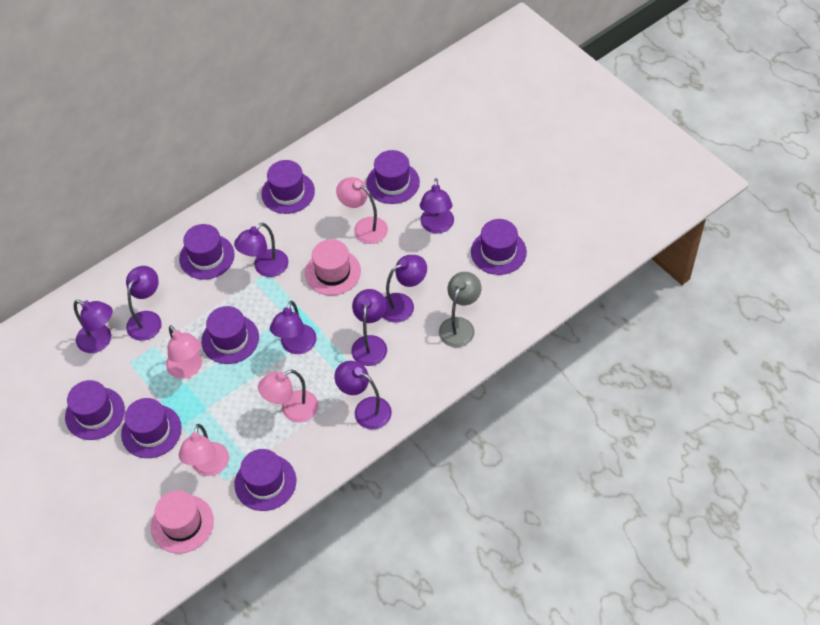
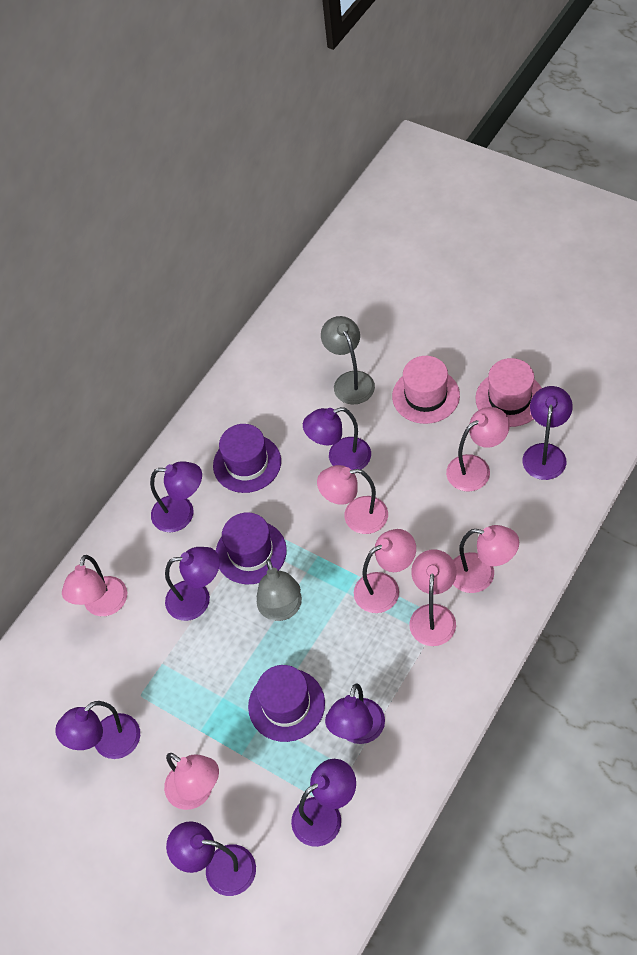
grey lamp: [439,272,481,347] = 1 -> [257,559,302,621] [321,316,375,405] = 2
pink lamp: [166,325,202,379] [179,424,229,476] [258,370,319,423] [336,177,388,244] = 4 -> [62,555,127,616] [164,753,219,810] [317,465,388,534] [354,529,416,613] [410,549,457,646] [446,407,510,491] [453,525,519,593] = 7
purple hat: [65,380,125,440] [121,398,182,458] [179,224,235,280] [201,306,259,364] [234,449,296,511] [261,160,315,214] [366,150,420,204] [471,219,527,275] = 8 -> [213,424,281,493] [216,512,287,584] [248,665,325,742] = 3

